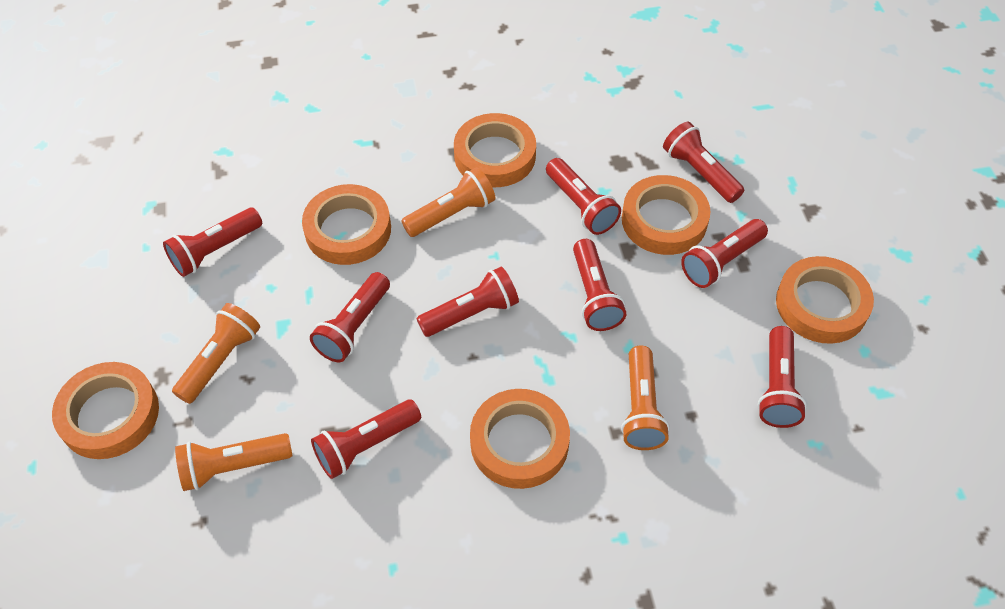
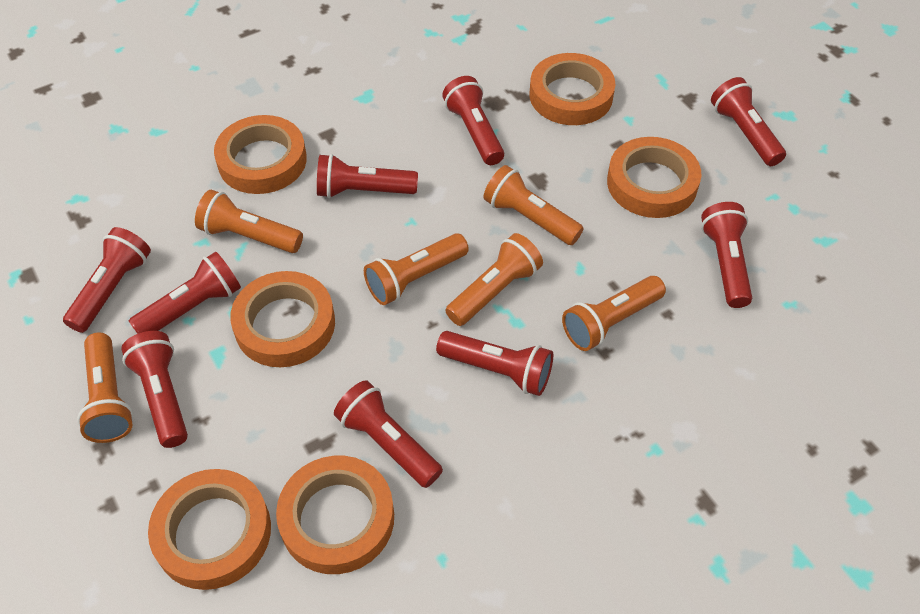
orange flashlight: [172,303,260,404] [175,433,292,491] [401,167,495,237] [621,345,670,450] = 4 -> [77,332,133,443] [195,190,303,253] [364,233,469,305] [445,233,543,326] [484,165,584,245] [562,276,666,351] = 6

